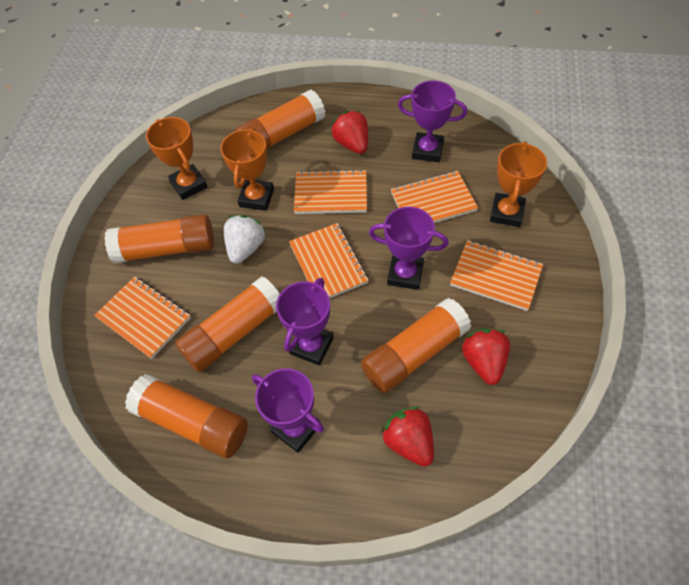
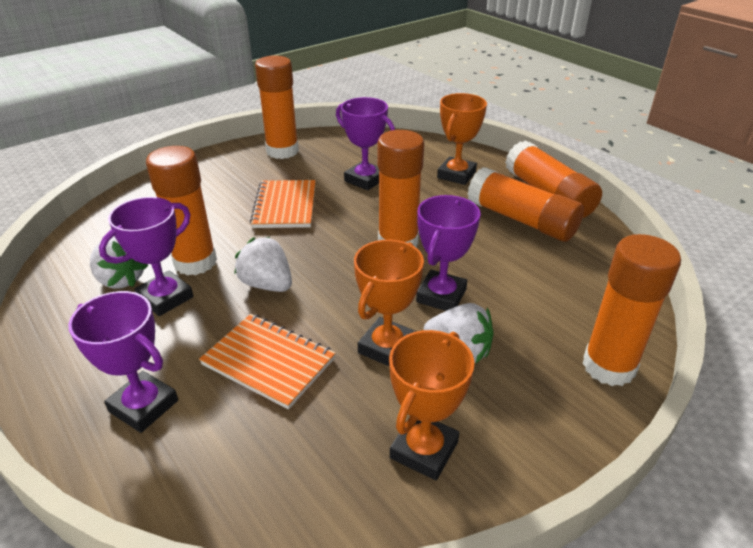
orange glue stick: [105,214,214,264] [125,374,248,458] [175,276,280,372] [235,89,325,150] [361,298,471,394] = 5 -> [146,146,217,276] [255,56,299,159] [378,130,424,248] [468,167,584,241] [505,140,602,218] [582,234,681,386] = 6
orange notebook: [94,276,191,359] [289,223,369,298] [294,169,367,214] [391,171,478,223] [450,240,543,311] = 5 -> [199,314,336,409] [250,180,316,228] = 2
red strawberry: [331,111,368,154] [381,407,434,467] [462,329,510,385] = 3 -> none = 0
white strawberry: [223,215,265,264] = 1 -> [90,236,148,289] [234,237,292,292] [423,303,494,363] = 3

